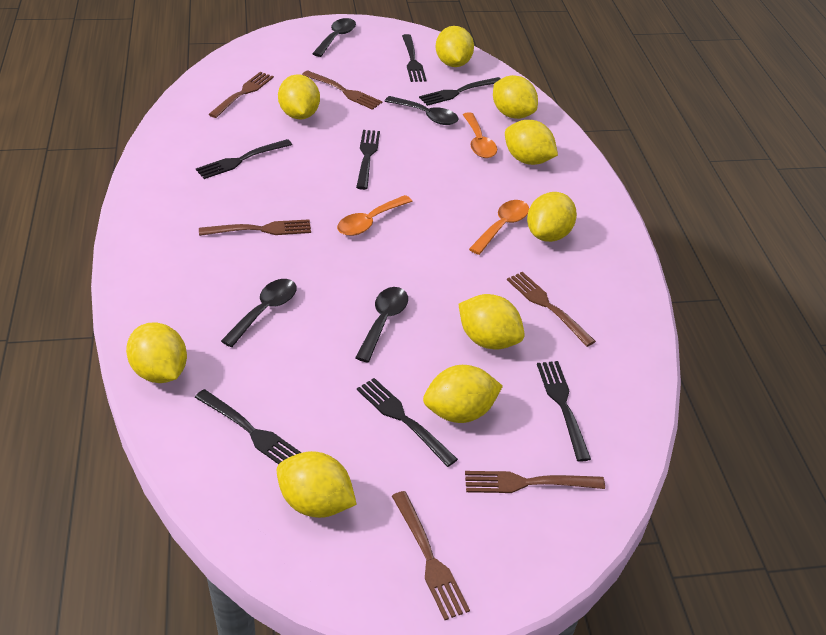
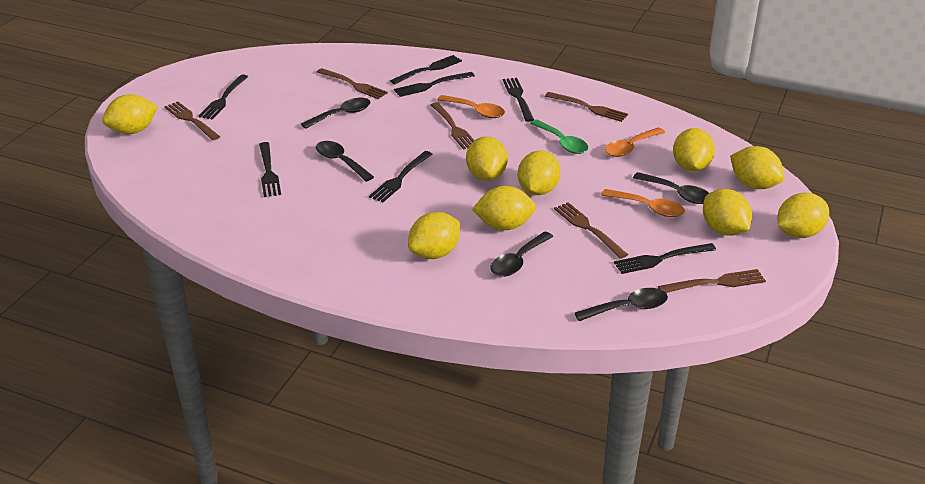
black spoon: [221,279,297,347] [312,18,356,57] [355,287,408,362] [385,96,459,125] = 4 -> [301,98,370,129] [316,141,374,182] [490,231,554,277] [575,288,668,321] [633,172,709,204] = 5
green spoon: none = 0 -> [530,120,588,154] = 1

